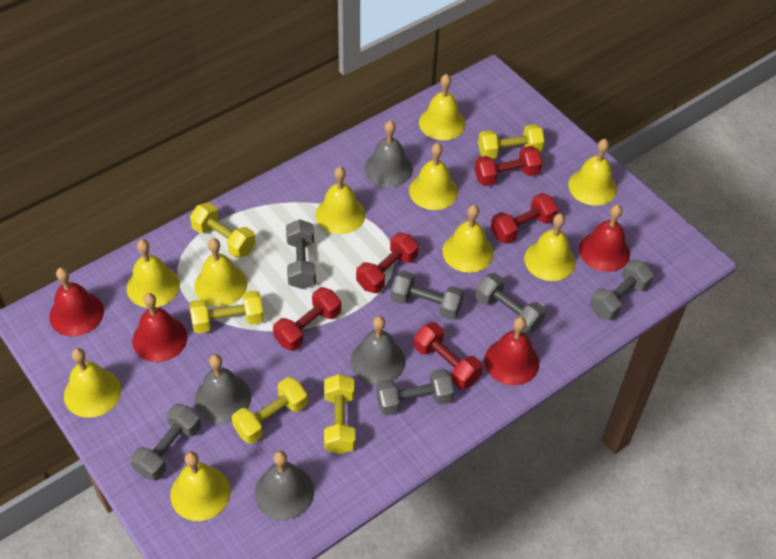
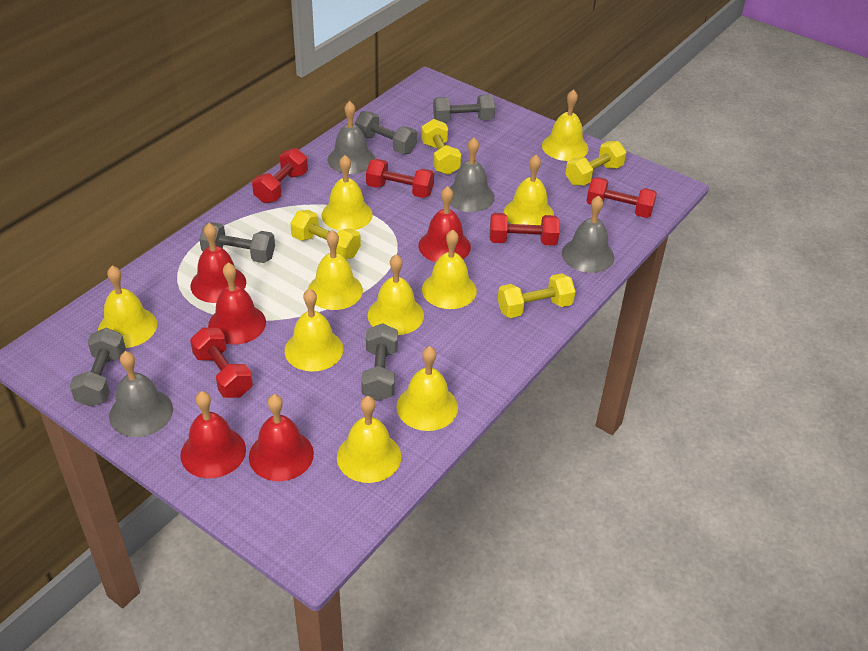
grey dumbbell: [130,404,201,481] [286,219,316,289] [376,369,454,416] [391,271,464,320] [475,273,546,335] [590,260,654,320] = 6 -> [70,328,126,407] [199,222,275,263] [355,111,417,154] [361,323,398,401] [433,95,495,123] = 5
red bell: [49,267,104,336] [132,293,187,362] [484,317,539,385] [579,204,630,272] = 4 -> [180,391,246,478] [190,223,246,303] [208,263,266,344] [249,394,314,481] [418,186,471,262] = 5
yellow dumbbell: [189,290,264,334] [190,202,256,258] [232,377,308,444] [324,374,355,454] [478,124,545,159] = 5 -> [290,210,361,259] [421,119,461,175] [498,273,576,318] [565,141,626,186] = 4

